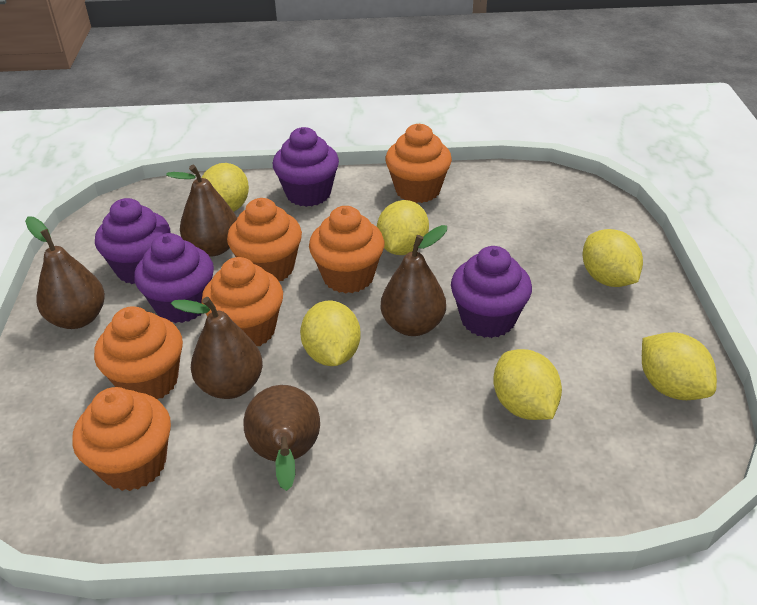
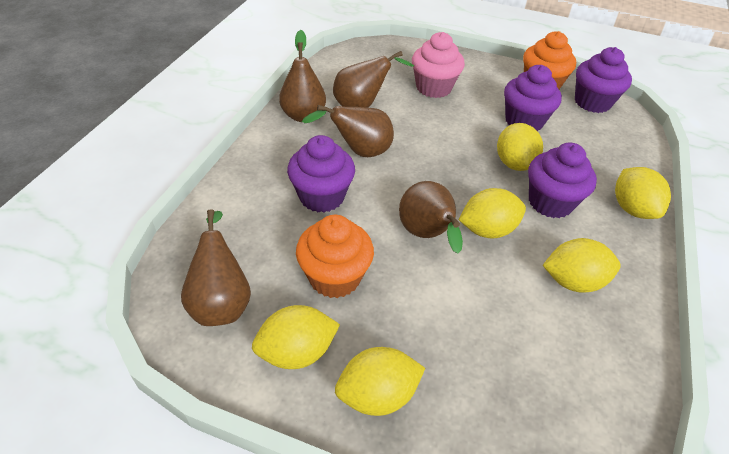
orange cupcake: [72,387,171,491] [94,306,183,399] [201,257,283,346] [227,198,302,281] [309,206,384,294] [385,124,452,203] = 6 -> [296,215,374,298] [523,31,576,89] = 2
pink cupcake: none = 0 -> [412,32,465,98] = 1

